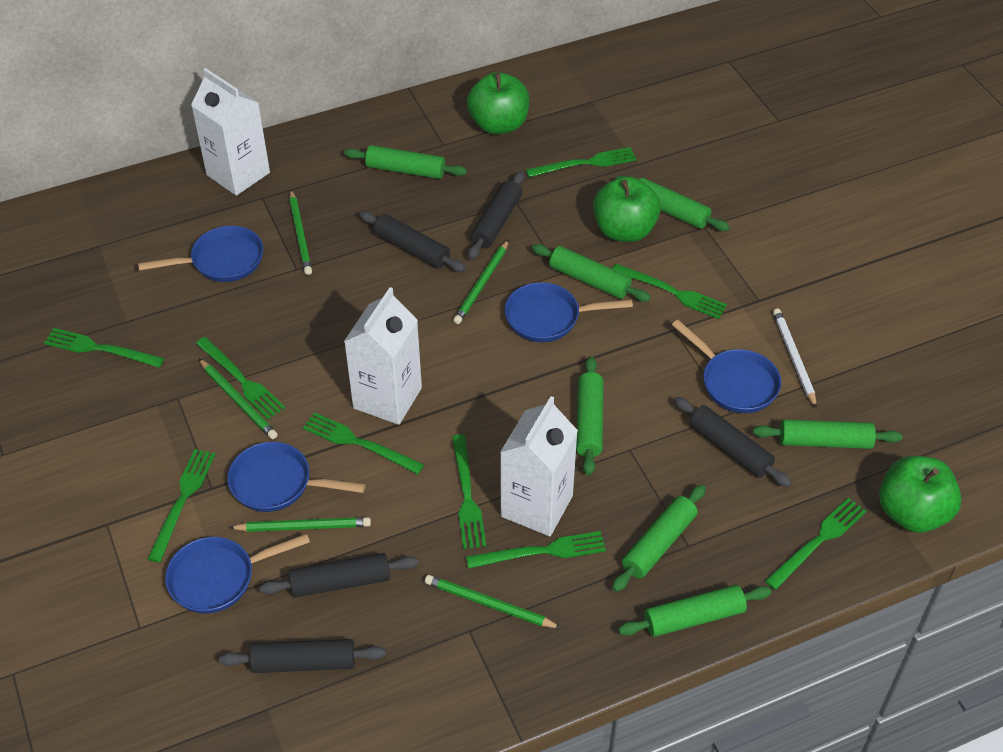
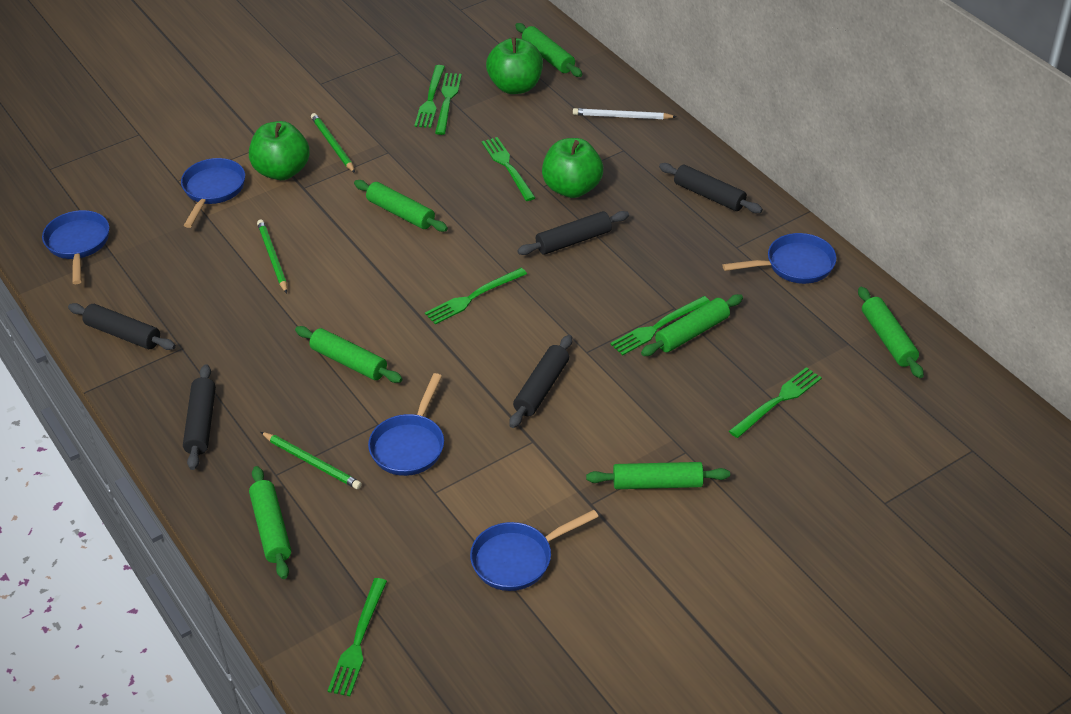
green fork: [44,328,164,368] [148,449,216,562] [196,337,285,419] [303,412,424,474] [452,434,486,549] [466,531,606,569] [526,147,637,177] [612,264,727,319] [765,498,866,590] = 9 -> [328,578,387,696] [414,65,445,128] [425,268,527,325] [435,73,462,135] [482,137,536,201] [610,296,710,356] [729,367,822,438] = 7
green pencil: [199,359,278,439] [229,517,371,532] [289,190,312,275] [425,575,561,628] [453,239,509,324] = 5 -> [257,219,287,293] [261,432,362,489] [311,113,355,173] = 3
white carton: [191,68,270,196] [344,287,422,425] [500,396,578,536] = 3 -> none = 0

